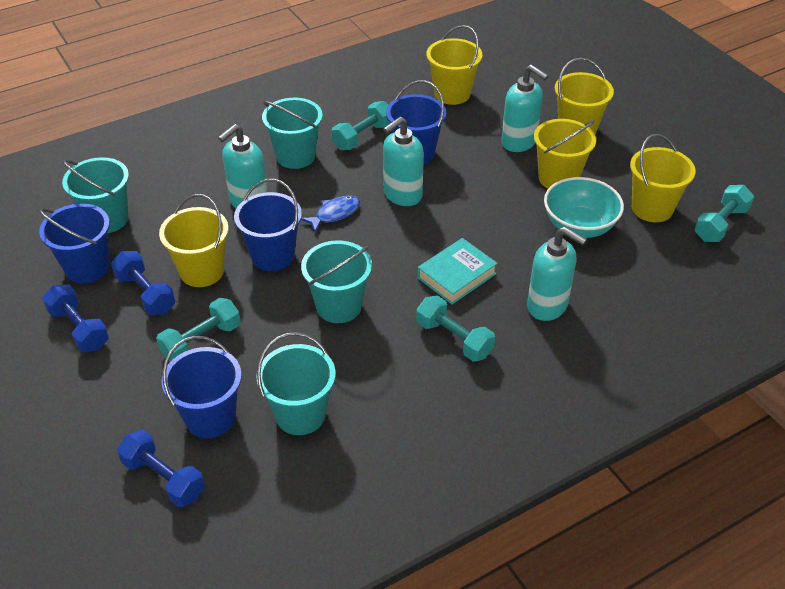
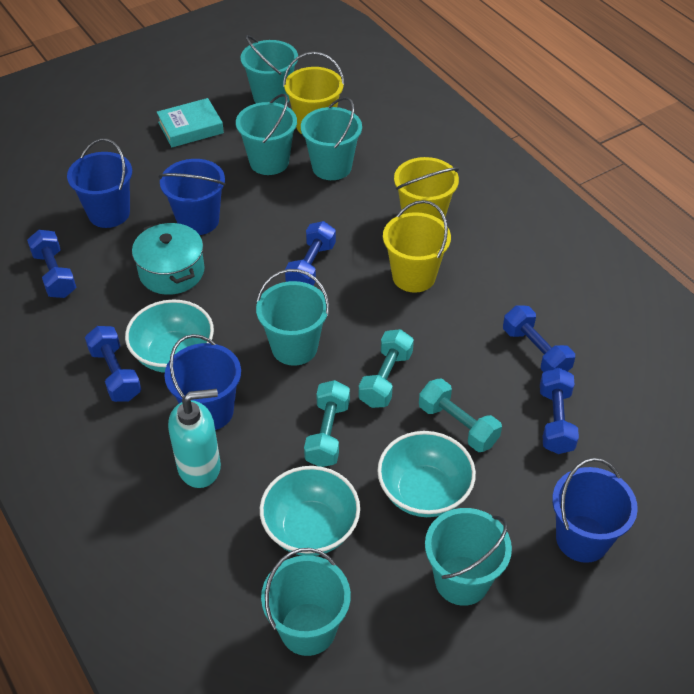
blue dumbbell: [42,285,109,352] [111,251,176,315] [117,430,205,507] = 3 -> [27,230,76,298] [85,326,142,402] [285,221,336,285] [503,306,575,372] [540,368,579,454] = 5
blue fish: [301,195,360,233] = 1 -> none = 0
turquoise bowl: [544,177,624,238] = 1 -> [125,300,214,373] [260,466,360,556] [377,431,476,517] = 3
turquoise bucket: [62,157,129,233] [256,332,336,435] [262,98,323,169] [301,240,372,323] = 4 -> [236,94,297,175] [240,35,298,105] [256,269,329,366] [261,548,351,656] [301,97,362,180] [425,508,512,606] = 6
turquoise dumbbell: [156,298,241,362] [332,101,390,150] [416,295,495,362] [695,185,754,242] = 4 -> [304,380,350,467] [359,329,414,408] [419,379,502,452] = 3
turquoise pot: none = 0 -> [132,222,205,295] = 1
turquoise soap dispenser: [218,124,267,208] [383,117,424,206] [501,65,549,152] [527,227,587,321] = 4 -> [168,389,221,488] = 1
yellow bucket: [159,194,229,287] [426,25,483,105] [534,119,596,189] [555,58,614,135] [630,134,696,222] = 5 -> [283,52,345,134] [383,200,451,293] [394,157,459,222] = 3

